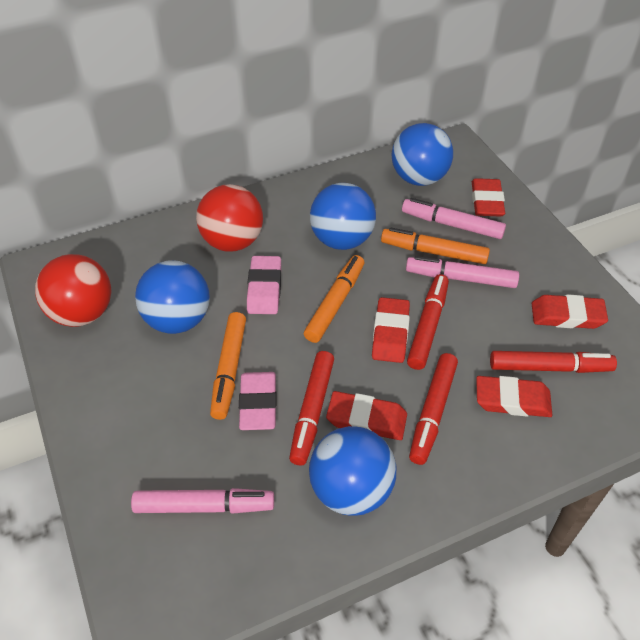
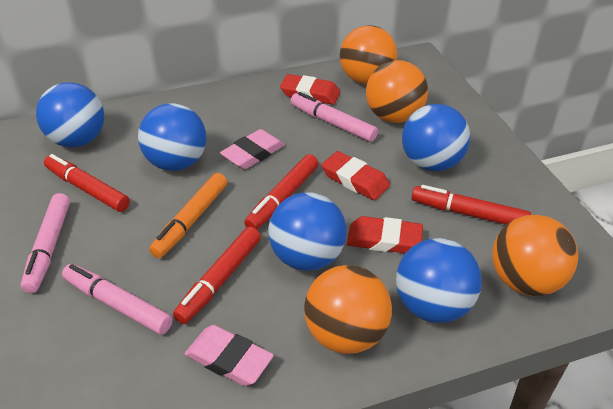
blue ball: [135,260,210,334] [309,426,396,516] [310,183,376,250] [392,123,453,186] = 4 -> [36,82,104,148] [138,103,206,171] [268,192,347,271] [396,238,482,323] [402,104,470,171] = 5
orange ball: none = 0 -> [304,265,392,354] [340,25,397,84] [366,60,428,123] [492,215,578,296] = 4
orange marker: [210,312,246,420] [304,255,364,343] [381,228,490,264] = 3 -> [149,173,227,258] = 1
red ball: [35,254,111,327] [196,184,263,252] = 2 -> none = 0
red eraser: [326,391,407,440] [372,297,410,363] [472,178,505,217] [476,376,552,417] [532,295,608,329] = 5 -> [280,74,340,105] [321,151,390,200] [347,216,423,253] = 3

